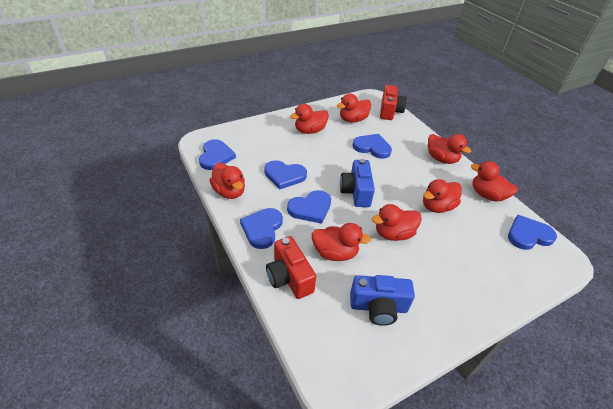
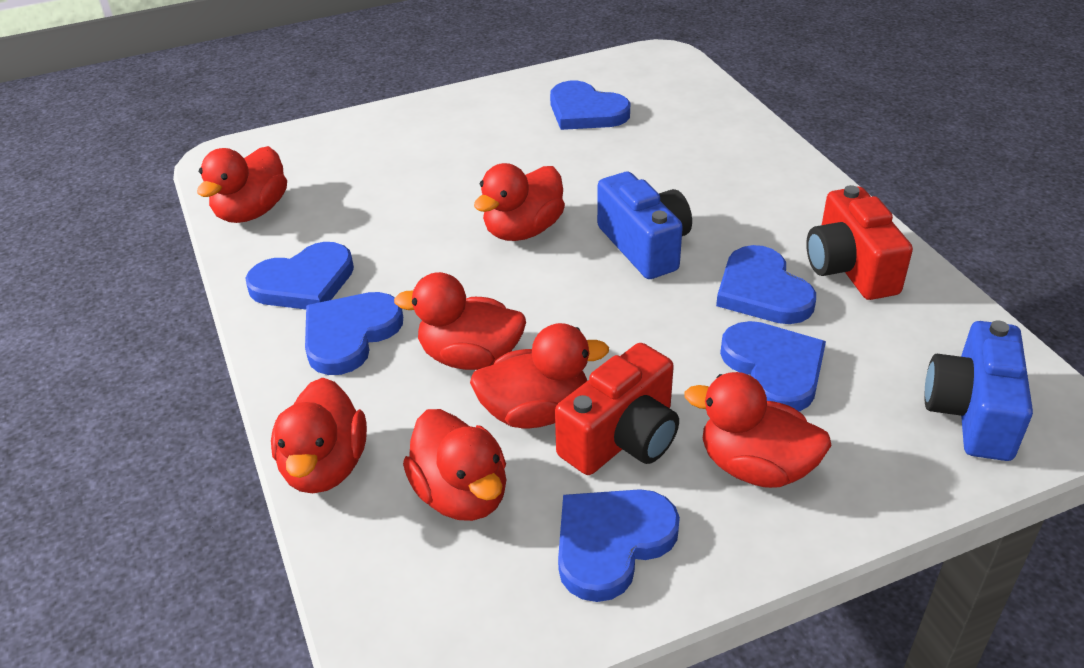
red duck: [209,163,245,199] [290,104,329,134] [312,223,371,261] [337,93,371,123] [372,204,422,241] [423,179,462,213] [428,134,471,164] [471,161,518,202] = 8 -> [197,146,287,223] [271,377,367,493] [394,272,526,370] [403,409,506,521] [470,323,609,429] [474,163,565,241] [684,372,832,488] = 7

